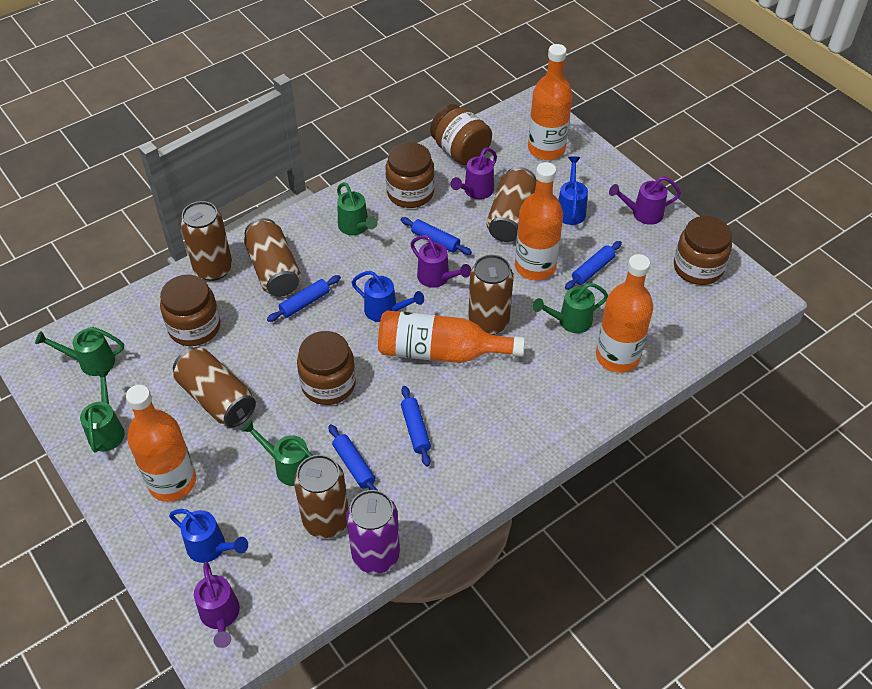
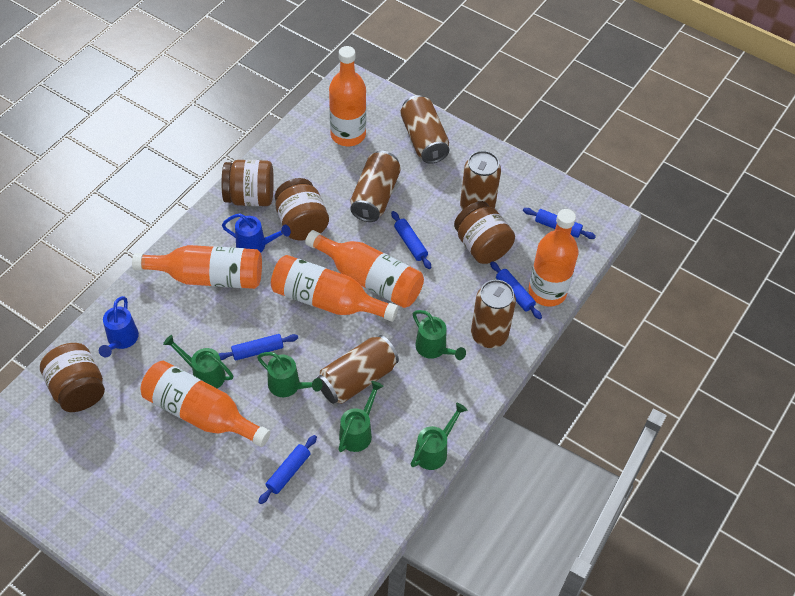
blue watering can: [169,509,248,563] [352,271,424,322] [558,156,588,225] = 3 -> [99,296,139,357] [222,213,291,253] = 2
brown can: [173,347,256,427] [180,201,232,281] [244,218,301,297] [294,455,348,538] [468,255,514,335] [486,167,536,242] = 6 -> [317,335,399,404] [350,151,401,222] [400,95,449,164] [460,151,501,210] [471,280,516,348] = 5
brown jar: [160,275,220,346] [297,331,356,405] [386,142,434,208] [430,104,492,165] [674,216,732,285] = 5 -> [40,343,105,412] [222,160,274,206] [275,178,329,240] [454,201,515,264] = 4
orange bottle: [126,385,196,502] [378,311,525,363] [515,162,563,280] [528,44,572,160] [596,254,653,373] = 5 -> [132,245,262,289] [141,361,271,447] [271,255,398,322] [305,230,424,308] [329,46,366,146] [529,209,579,307] = 6
purple can: [346,490,400,574] = 1 -> none = 0
purple watering can: [194,562,240,648] [410,235,471,288] [450,148,497,199] [609,176,681,225] = 4 -> none = 0

